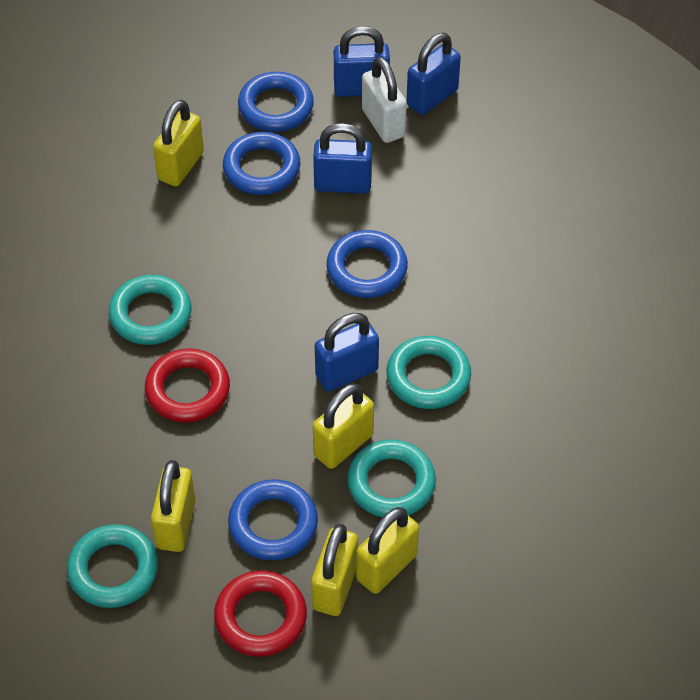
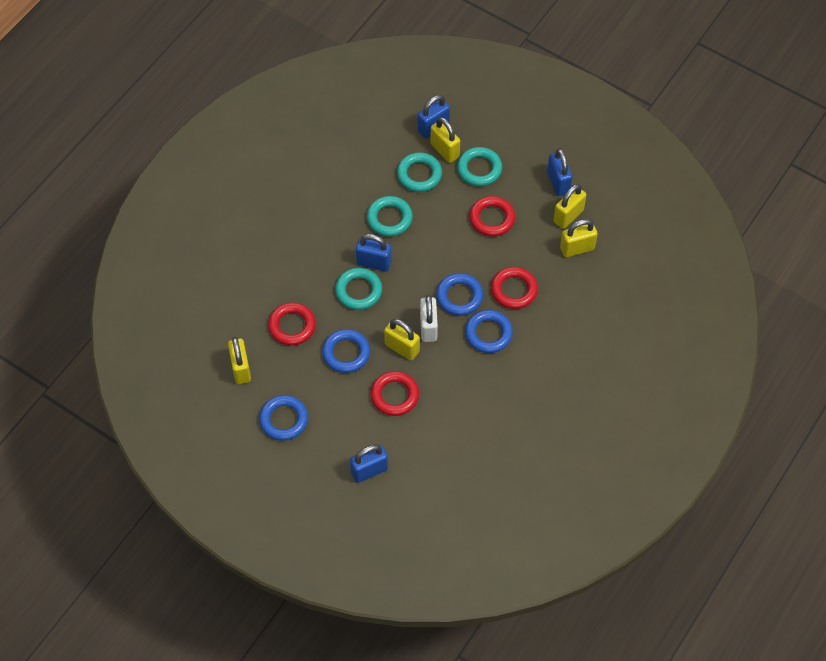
red ring: [145,348,230,423] [214,571,307,657] = 2 -> [268,302,316,346] [371,371,419,416] [469,196,515,237] [491,267,538,309] = 4

